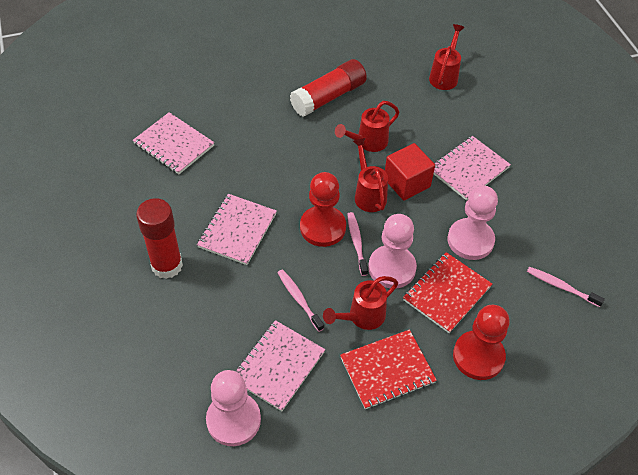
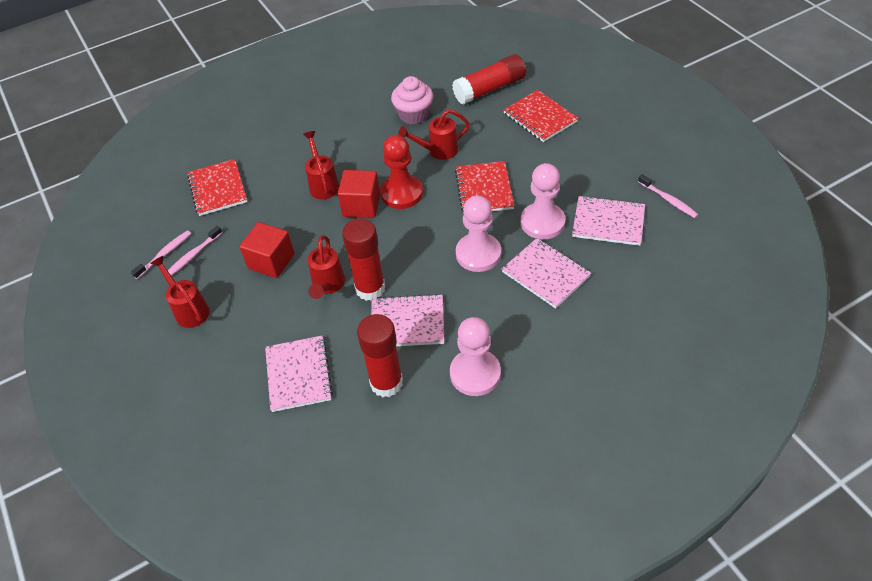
pink cupcake: none = 0 -> [391,76,433,125] = 1
red cube: [385,143,435,200] = 1 -> [240,222,294,278] [338,170,380,218] = 2
red glue stick: [136,198,183,279] [290,59,367,117] = 2 -> [342,219,386,301] [357,314,403,397] [452,54,526,105] = 3
red notebook: [340,330,437,409] [403,252,492,333] = 2 -> [187,159,247,216] [455,161,514,213] [503,90,578,142] = 3
red pawn: [300,172,346,247] [453,305,510,380] = 2 -> [380,135,423,209] = 1

